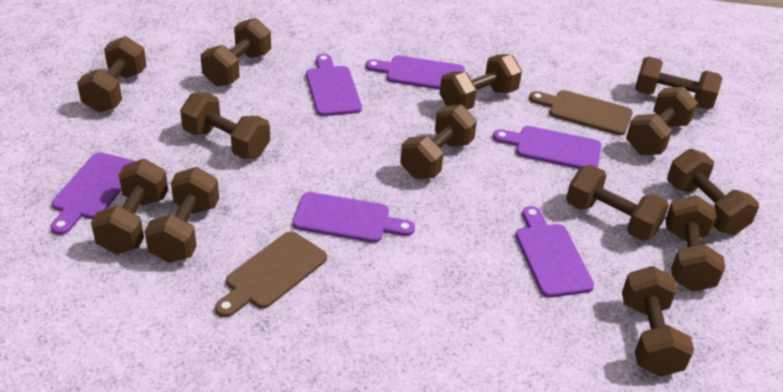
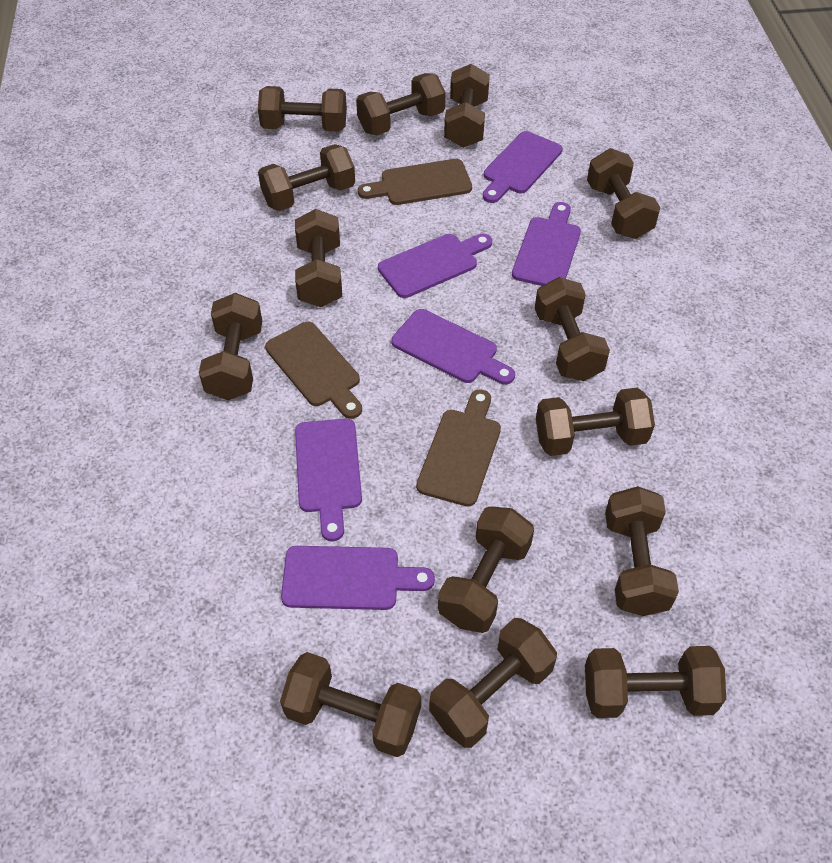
brown cutting board: [215,231,327,318] [529,90,633,135] = 2 -> [265,322,362,419] [358,159,472,205] [416,389,501,507] = 3
brown dumbbell: [77,36,146,113] [91,159,168,254] [145,167,219,263] [180,93,270,159] [200,18,271,86] [400,105,477,179] [440,54,522,110] [566,165,669,241] [622,266,694,377] [626,87,698,155] [635,56,722,110] [665,195,726,292] [667,149,759,235] = 13 -> [199,293,262,400] [258,86,347,132] [258,144,355,211] [280,652,421,757] [295,209,342,307] [356,73,446,135] [429,618,557,748] [438,506,534,633] [444,64,490,148] [535,277,610,381] [536,388,655,456] [585,646,726,718] [587,148,660,239] [605,486,679,616] = 14

